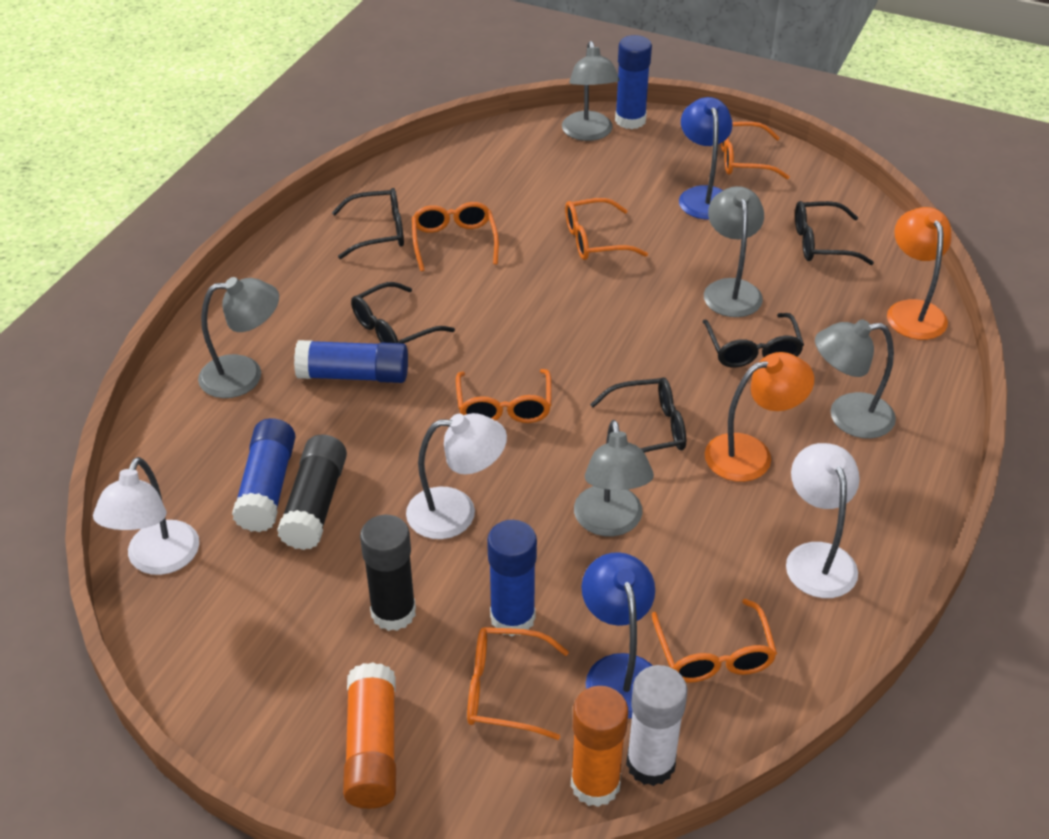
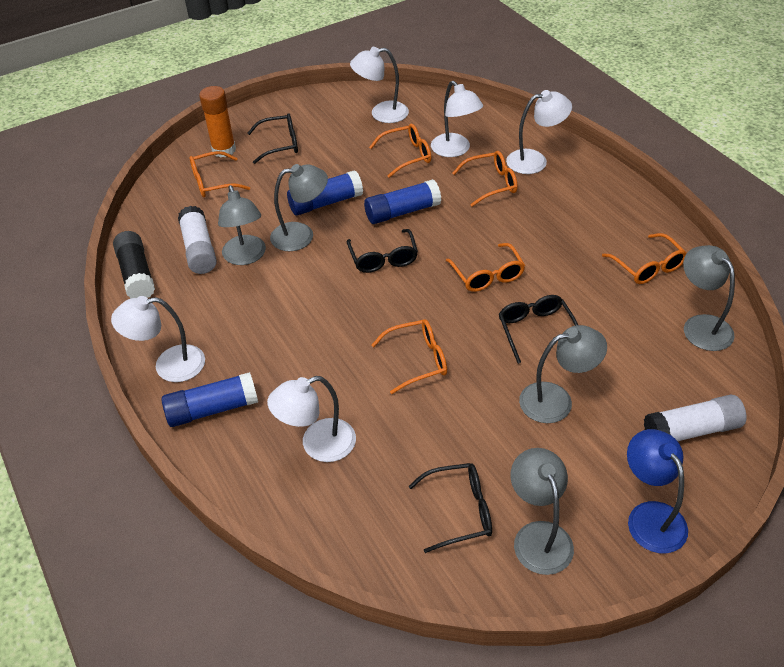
black glasses: [332,188,404,259] [351,282,455,344] [590,377,686,453] [703,313,804,367] [795,201,874,265] = 5 -> [248,113,298,164] [347,229,418,273] [409,463,492,553] [499,295,578,364] = 4
black glue stick: [277,434,347,550] [360,515,416,631] = 2 -> [113,231,155,299] = 1
blue glue stick: [232,418,295,532] [294,340,408,383] [487,520,537,636] [615,35,652,129] = 4 -> [161,372,258,427] [287,170,363,216] [364,179,441,224] = 3
blue lamp: [582,552,655,719] [679,97,733,219] = 2 -> [627,429,688,553] = 1
orange glue stick: [343,662,396,809] [571,686,628,807] = 2 -> [199,86,236,158] = 1
orange lamp: [705,352,814,482] [887,207,952,340] = 2 -> none = 0
white glue stick: [626,665,687,786] = 1 -> [178,206,217,274] [644,395,746,441] = 2
white lamp: [93,457,199,575] [406,413,507,539] [786,443,860,598] = 3 -> [111,296,205,382] [267,376,356,462] [350,47,409,123] [431,81,483,157] [506,90,572,174] = 5

